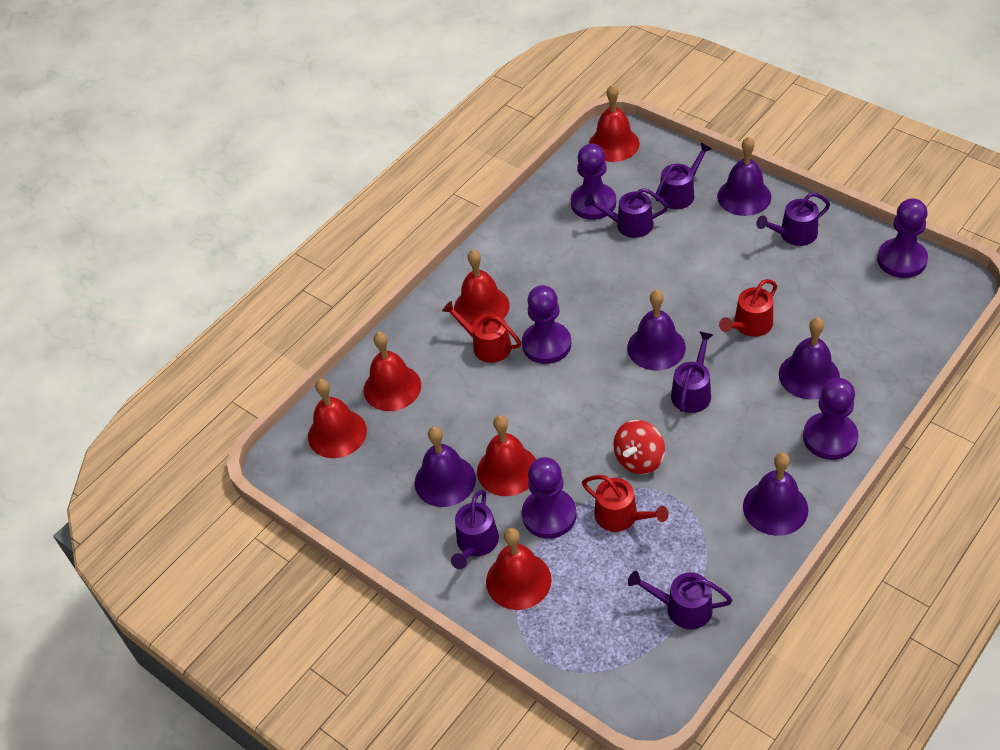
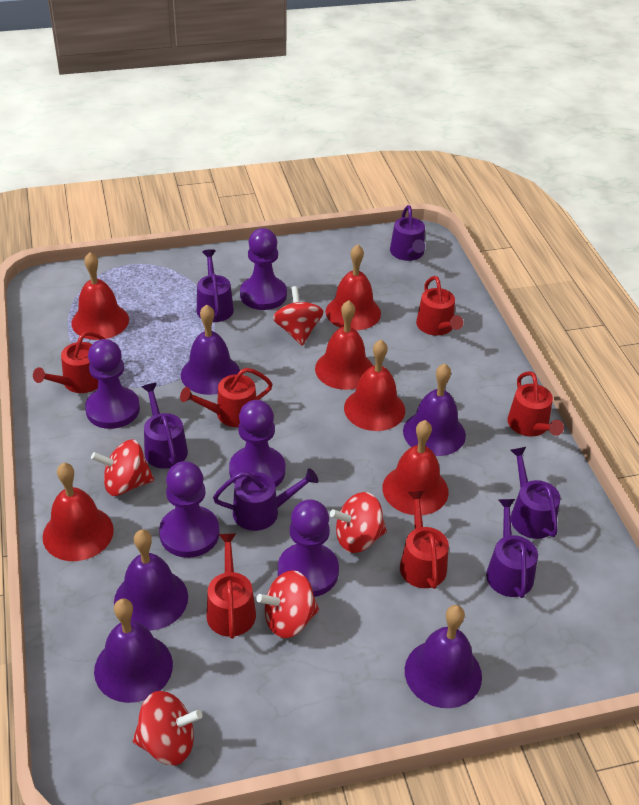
red spinning top: [614,420,665,474] = 1 -> [91,439,154,496] [133,691,202,765] [256,570,319,638] [273,286,323,346] [330,492,387,553] = 5
red watering can: [442,301,521,363] [582,475,668,532] [719,279,777,337] = 3 -> [33,331,105,393] [180,368,273,427] [207,533,256,639] [400,491,449,589] [416,276,463,336] [507,371,564,437] = 6

